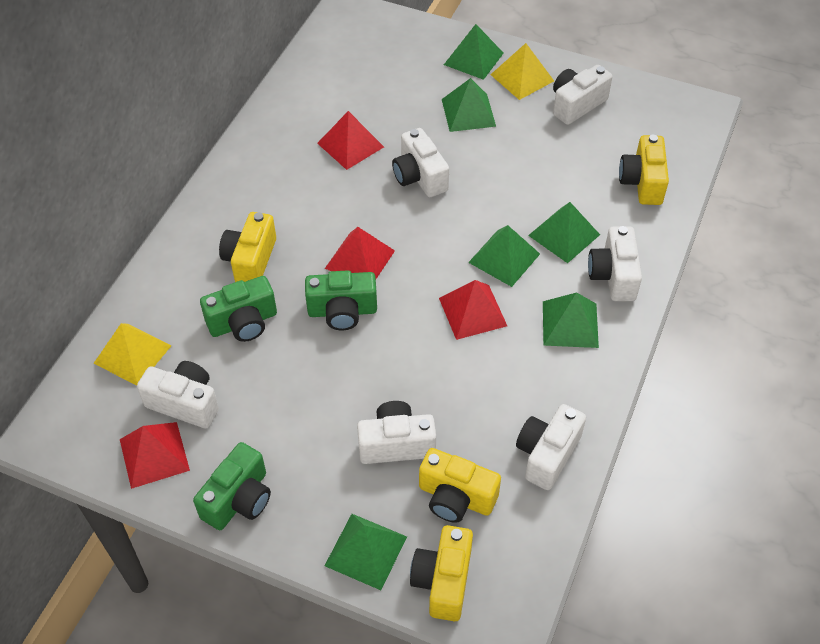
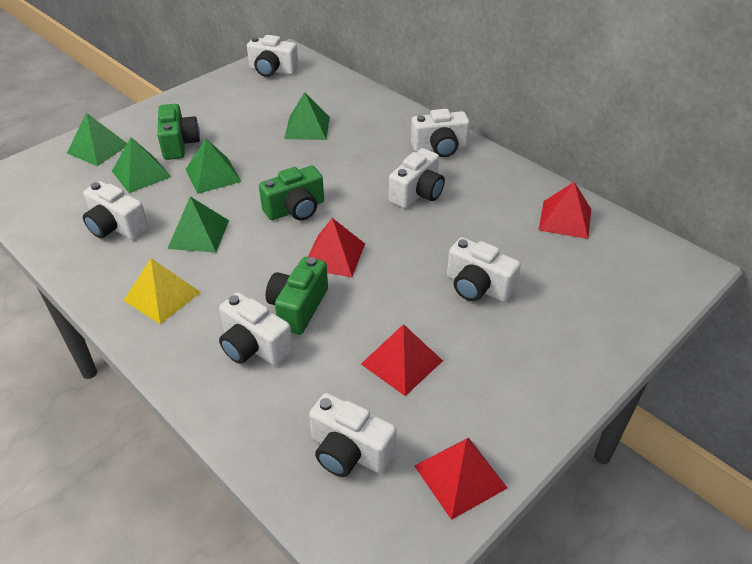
green pyramid: [324,514,407,590] [442,78,496,132] [444,24,504,80] [468,225,540,287] [528,202,600,263] [543,292,599,348] = 6 -> [67,113,127,166] [112,137,171,193] [167,197,229,253] [185,139,242,194] [284,92,330,140] = 5
white camera: [137,361,219,428] [357,401,436,464] [392,128,449,197] [516,404,586,490] [553,65,612,125] [588,226,642,301] = 6 -> [83,181,149,240] [219,292,293,366] [247,35,298,77] [309,393,397,477] [389,148,445,208] [411,109,470,157] [447,237,521,302] = 7
yellow camera: [219,212,276,282] [410,525,473,621] [419,448,501,523] [619,135,669,205] = 4 -> none = 0
yellow pyramid: [94,323,171,386] [490,43,554,100] = 2 -> [124,258,201,324] = 1

